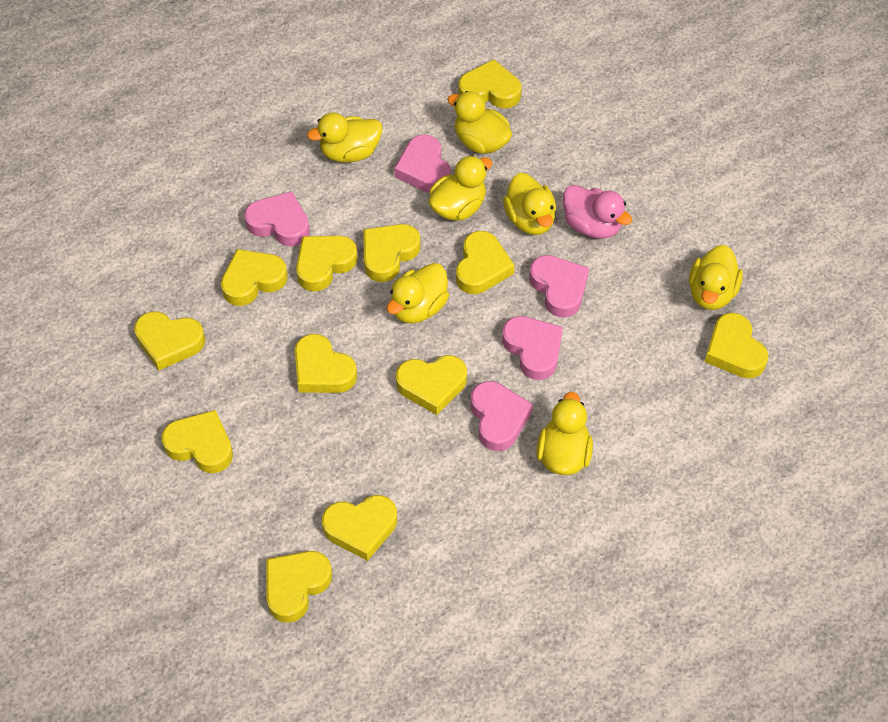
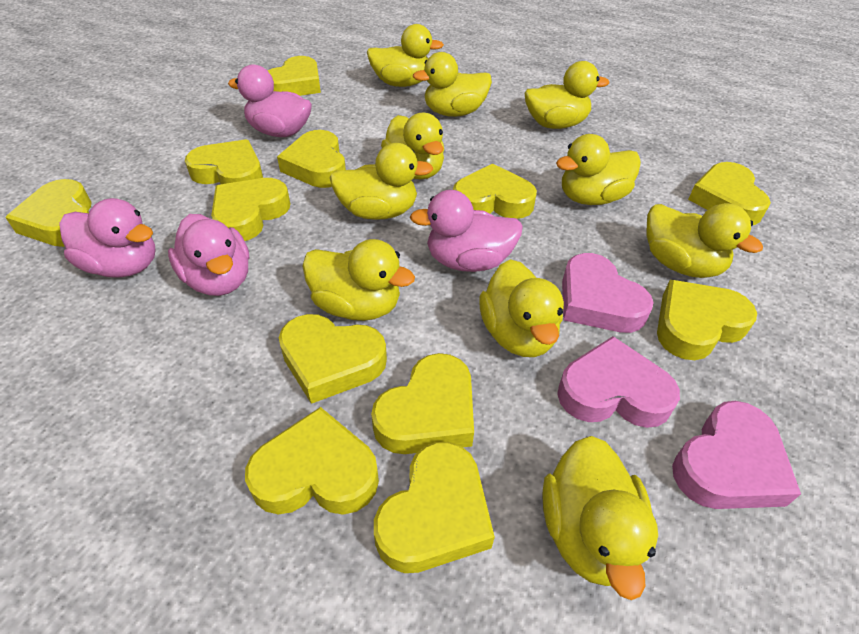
pink duck: [563,185,632,239] = 1 -> [60,198,156,278] [168,214,249,296] [228,65,312,137] [410,190,523,272] = 4
pink heart: [244,191,310,247] [394,135,451,193] [471,381,533,451] [502,316,563,380] [529,255,589,318] = 5 -> [557,336,680,428] [562,253,654,333] [672,401,801,509] = 3
yellow duck: [307,112,382,163] [387,263,449,324] [428,155,492,221] [447,91,512,154] [503,173,556,235] [537,392,593,475] [689,245,743,310] = 7 -> [302,239,415,321] [330,143,434,220] [367,24,444,87] [381,113,444,180] [413,52,492,117] [479,259,564,357] [525,61,609,129] [542,436,658,600] [556,134,641,205] [647,203,763,278] = 10

